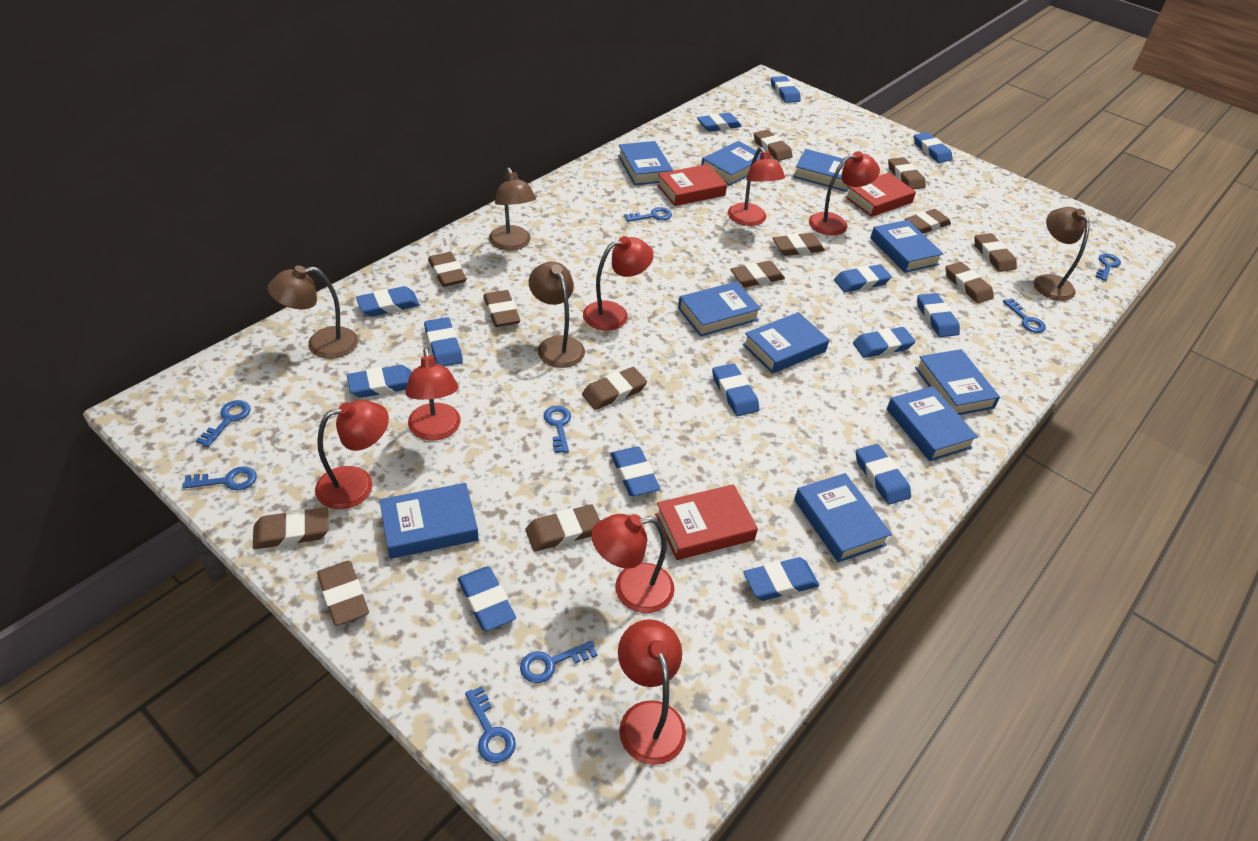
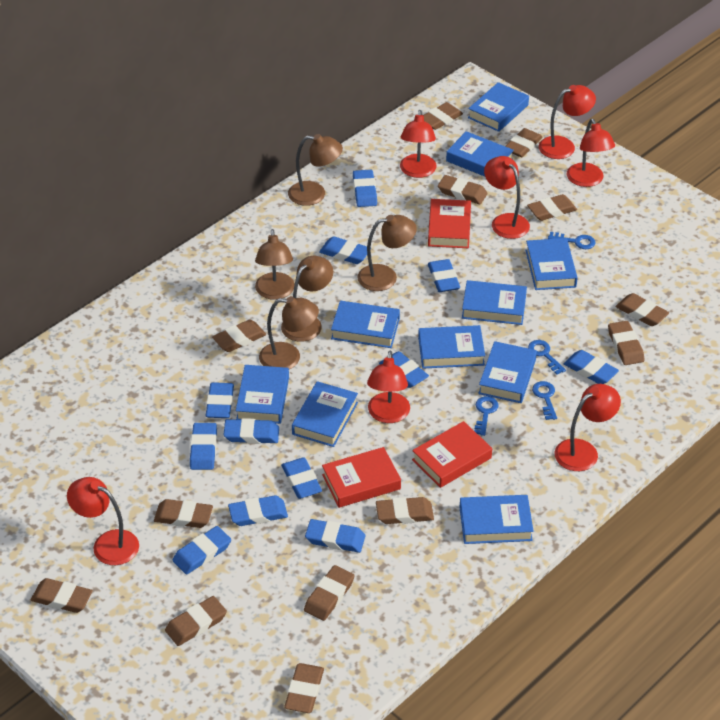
blue eraser: [347,365,412,398] [356,286,420,317] [424,317,463,366] [458,567,516,631] [610,446,660,496] [697,113,742,132] [712,363,759,416] [744,557,819,601] [771,76,801,103] [834,264,892,292] [853,327,916,358] [856,444,911,505] [914,132,953,163] [917,293,960,337] = 14 -> [173,526,231,575] [190,423,217,470] [205,382,234,418] [223,418,279,444] [228,495,288,526] [281,457,322,499] [305,519,366,553] [319,236,367,264] [353,170,377,207] [379,351,429,388] [428,259,460,292] [564,350,619,384] = 12
blue key: [182,466,257,491] [196,400,251,447] [465,686,516,763] [520,640,597,683] [543,406,571,453] [624,207,672,222] [1003,298,1046,333] [1095,253,1121,281] = 8 -> [474,396,498,436] [528,340,566,375] [532,381,557,420] [548,232,596,249] = 4
brown lamp: [267,265,358,359] [489,168,536,251] [529,262,585,368] [1034,207,1090,301] = 4 -> [255,229,294,300] [259,296,319,369] [281,256,333,342] [288,134,343,206] [357,215,417,291] = 5

